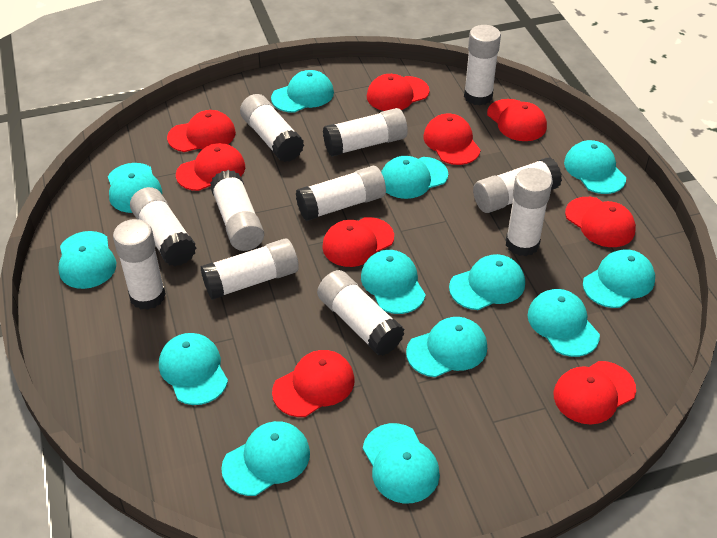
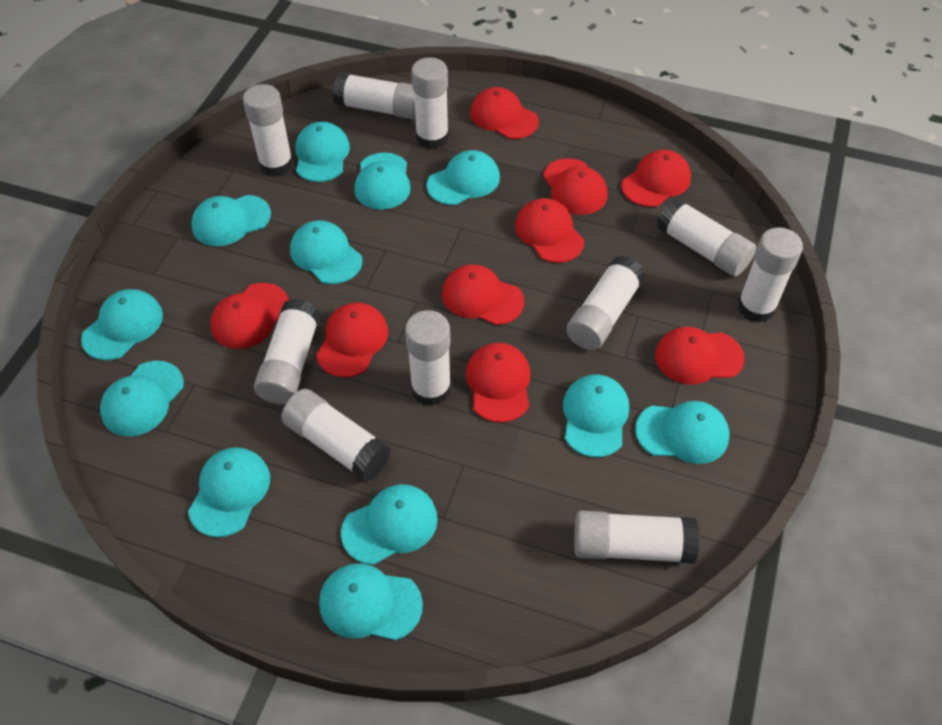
turquoise cap: [58,231,116,289] [108,163,162,213] [159,333,228,405] [221,421,310,496] [271,70,334,113] [361,250,426,314] [363,423,440,503] [381,156,448,199] [406,317,487,377] [449,254,525,310] [527,289,600,357] [564,140,626,194] [583,249,655,308] = 13 -> [81,289,163,360] [100,361,184,437] [188,447,270,537] [191,195,271,246] [290,220,362,284] [295,121,350,182] [319,563,423,640] [341,484,438,565] [354,152,411,210] [426,150,500,205] [563,374,629,457] [635,401,730,464] = 12
white glue stick: [113,219,166,310] [130,187,196,267] [201,239,299,300] [210,170,264,251] [240,94,304,162] [296,166,386,221] [317,270,405,356] [323,108,408,157] [464,25,501,106] [473,157,562,213] [506,168,552,256] = 11 -> [243,84,293,177] [254,298,320,404] [281,389,391,482] [333,72,416,120] [405,310,451,406] [411,57,449,149] [566,256,645,350] [574,511,699,564] [657,197,756,277] [737,227,803,323] = 10

